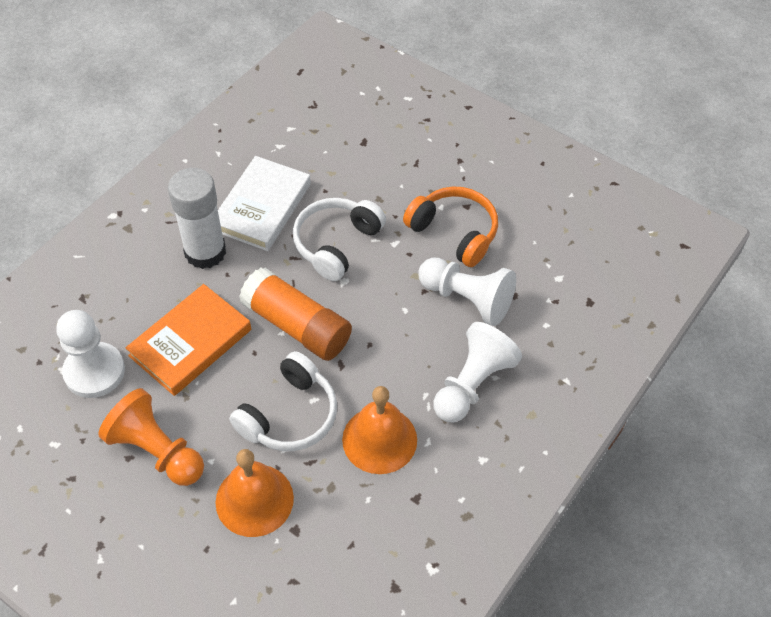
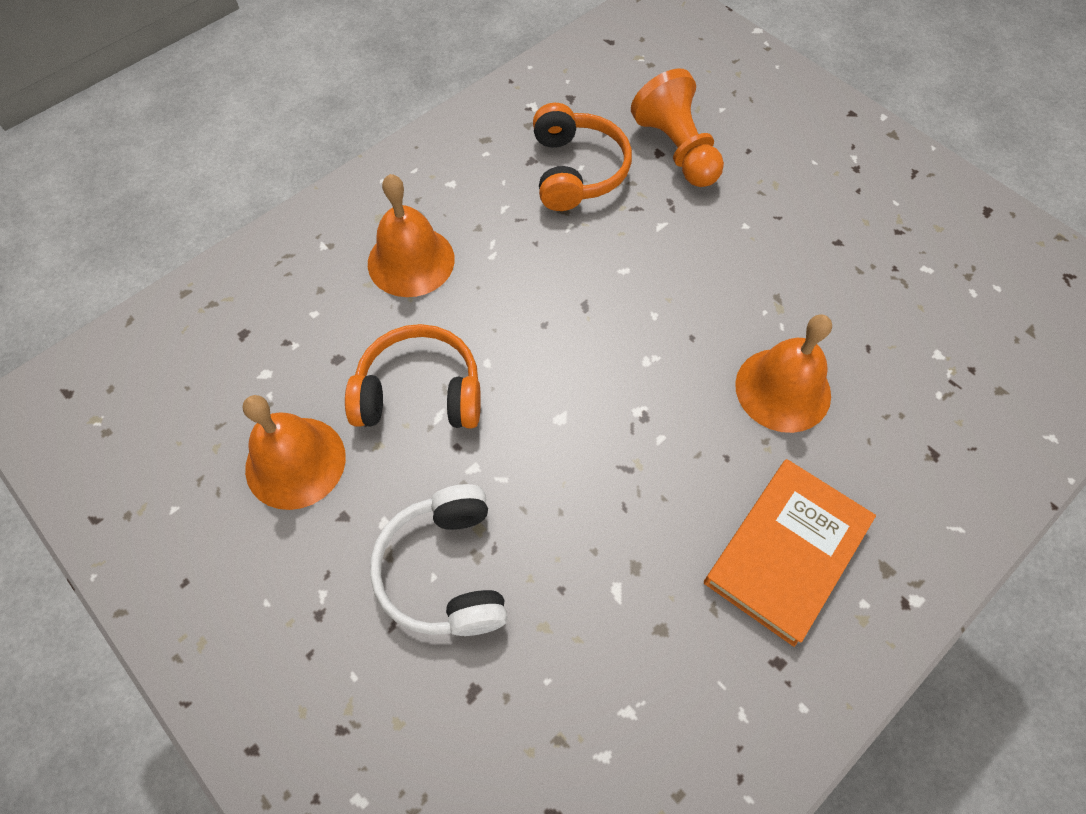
orange bell: [216,449,294,537] [342,386,417,474] = 2 -> [243,395,346,510] [368,174,455,297] [735,314,832,433] = 3
orange glue stick: [239,268,352,361] = 1 -> none = 0
orange headphones: [403,186,498,267] = 1 -> [345,324,481,428] [533,103,632,211] = 2
white book: [218,156,311,251] = 1 -> none = 0
white glue stick: [168,168,226,269] = 1 -> none = 0
white headphones: [229,351,337,451] [293,198,386,281] = 2 -> [370,484,507,636] = 1
white pawn: [56,310,125,398] [418,257,516,326] [433,322,522,423] = 3 -> none = 0

